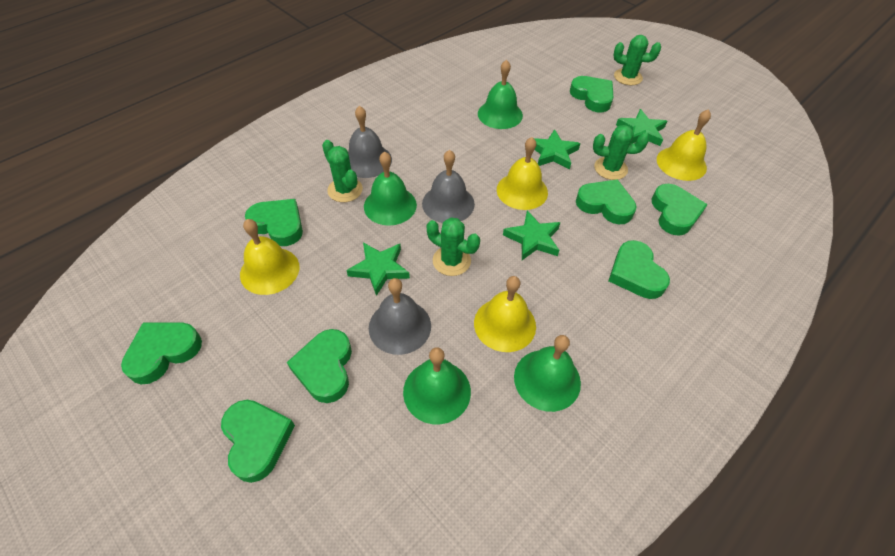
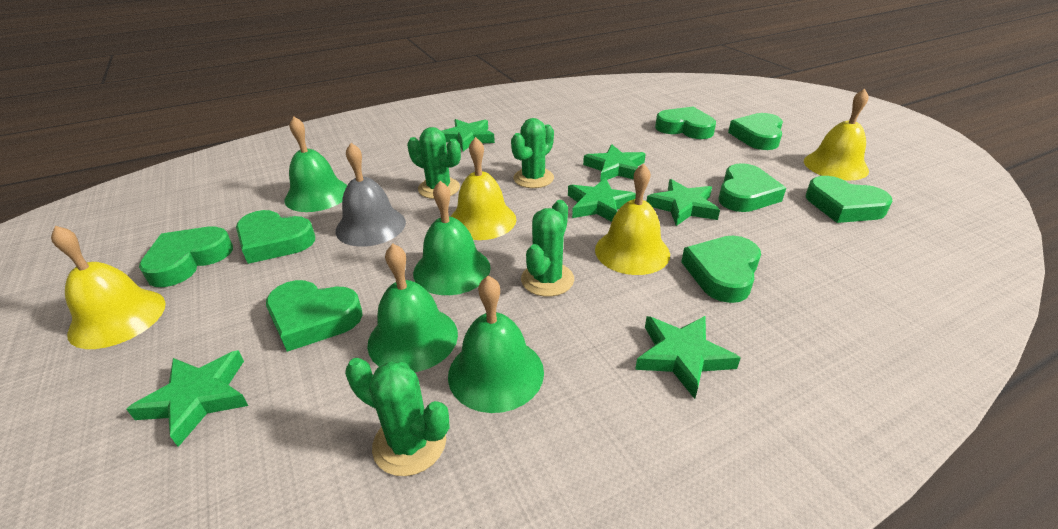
green star: [346,242,410,296] [503,211,561,260] [534,129,580,169] [616,109,667,146] = 4 -> [126,350,248,447] [442,119,495,151] [568,178,636,222] [583,144,646,182] [635,316,741,399] [647,179,720,226] = 6
grey bell: [348,106,392,178] [369,278,431,355] [422,150,475,223] = 3 -> [336,143,406,247] = 1

